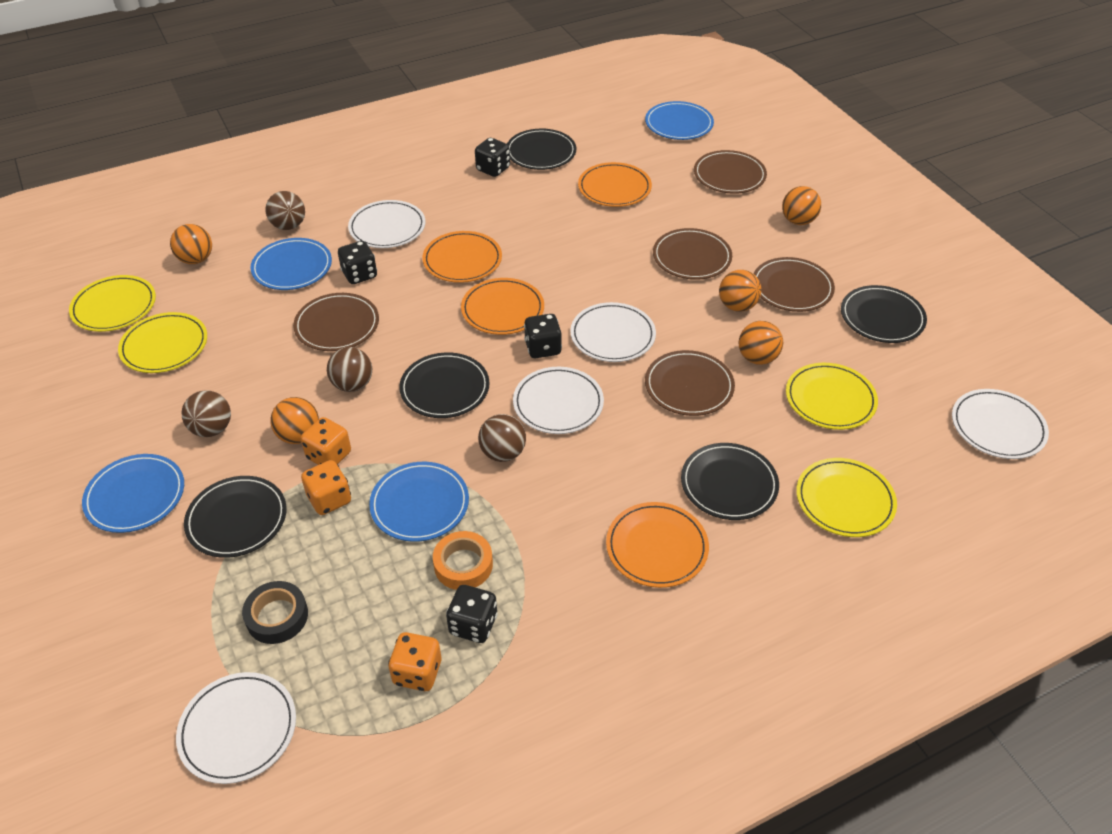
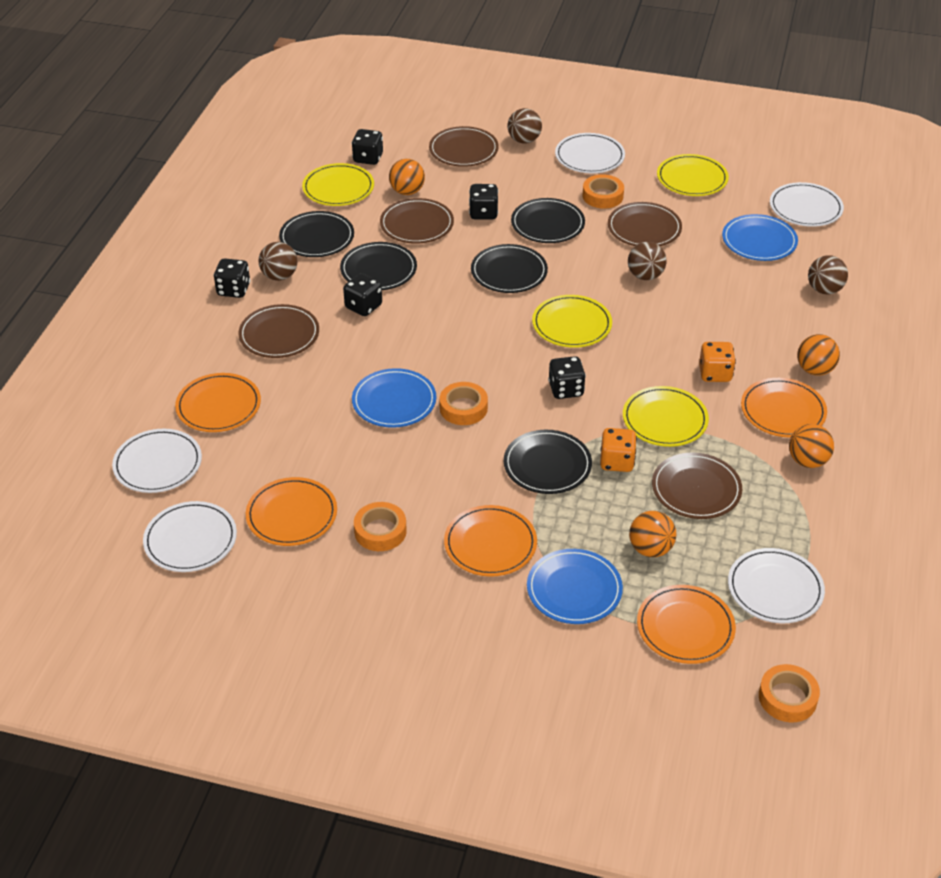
black dice: [338,241,377,284] [446,585,498,643] [475,138,510,177] [524,314,562,358] = 4 -> [214,258,250,298] [343,273,382,316] [352,129,383,165] [469,184,498,219] [548,356,586,399] = 5
black tape: [242,581,308,644] = 1 -> none = 0
blue plate: [82,454,184,533] [250,238,332,290] [369,462,469,542] [645,101,714,140] = 4 -> [352,368,436,428] [527,549,623,624] [722,214,798,261] = 3
orange ball: [170,224,212,264] [270,397,319,444] [719,270,762,312] [739,321,783,365] [782,186,821,225] = 5 -> [389,159,425,195] [629,511,676,557] [789,424,834,468] [797,334,840,376] = 4
orange dice: [301,417,351,465] [301,460,351,515] [388,632,441,691] = 3 -> [600,428,637,472] [699,342,736,382] = 2
orange plate: [422,231,502,283] [461,278,544,335] [578,162,652,207] [606,502,709,588] = 4 -> [175,373,261,432] [246,477,337,546] [444,505,537,577] [637,585,736,664] [741,378,827,438] = 5
orange tape: [433,531,493,590] = 1 -> [354,502,407,551] [439,382,488,425] [583,174,624,209] [759,664,820,723] = 4

